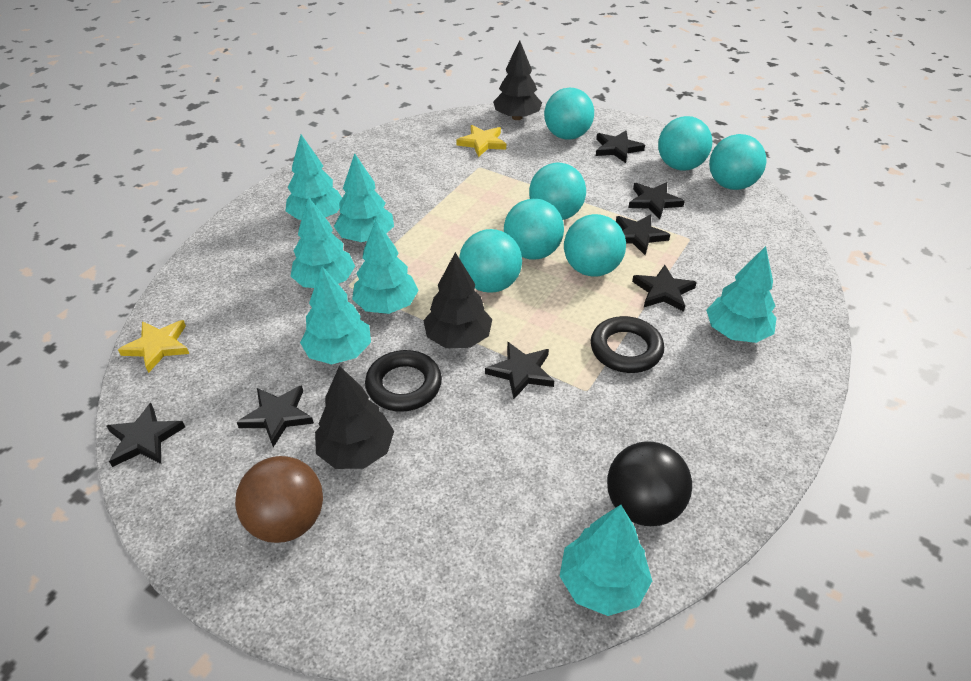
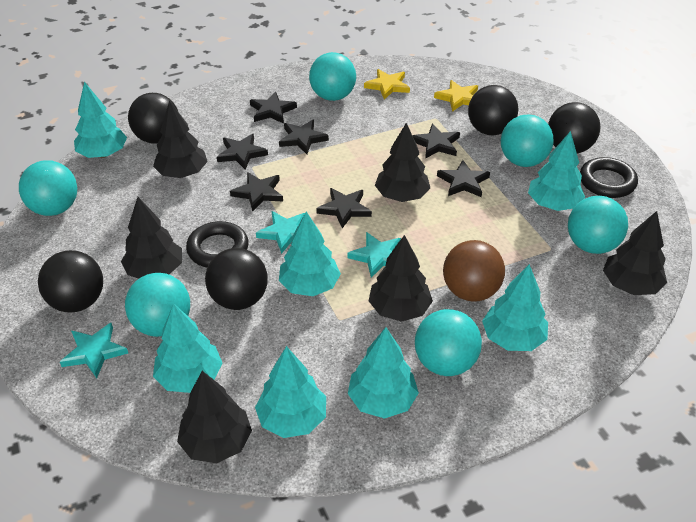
black ball: [607,441,692,526] = 1 -> [38,250,103,312] [128,93,178,144] [205,248,268,310] [468,85,519,135] [548,102,600,153] = 5
black tree: [315,366,394,469] [423,252,492,348] [493,40,542,120] = 3 -> [121,197,182,278] [153,100,208,178] [177,371,252,463] [369,235,433,322] [375,123,430,202] [603,211,667,295] = 6
turquoise ball: [459,229,522,293] [504,199,564,260] [529,162,586,220] [544,88,594,140] [564,214,626,277] [658,116,712,171] [709,134,766,190] = 7 -> [19,160,77,216] [125,273,190,337] [309,52,356,101] [415,309,482,376] [501,115,553,167] [568,196,628,254] = 6
turquoise star: none = 0 -> [60,323,128,378] [256,211,305,254] [347,232,401,278] = 3

